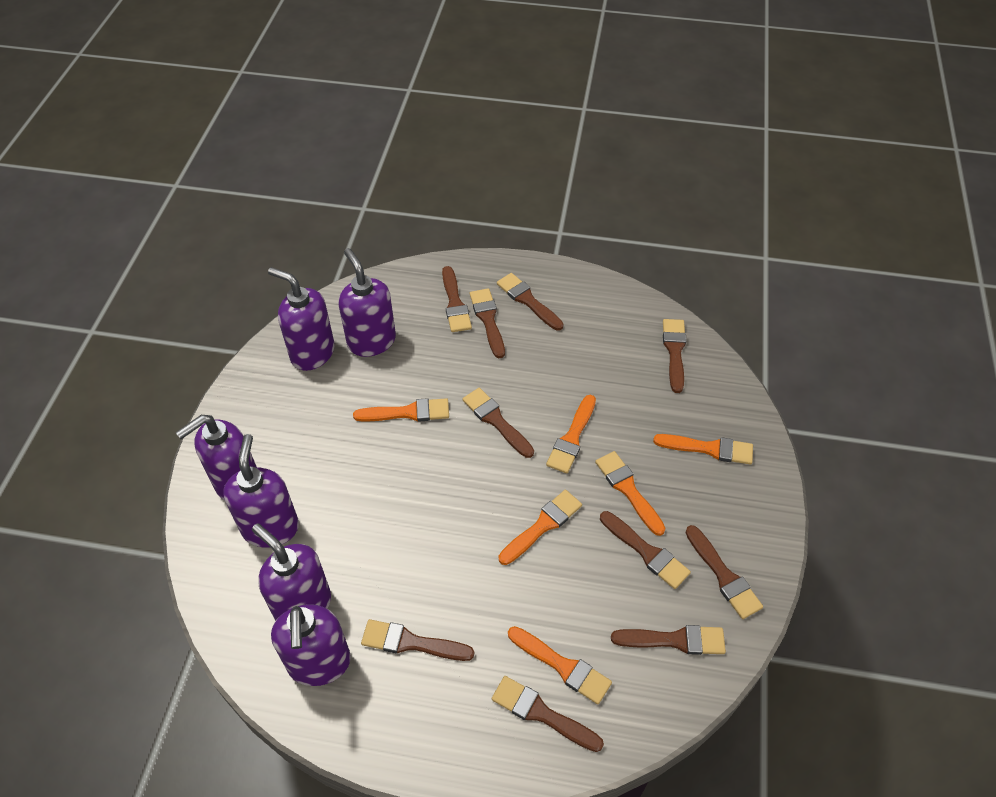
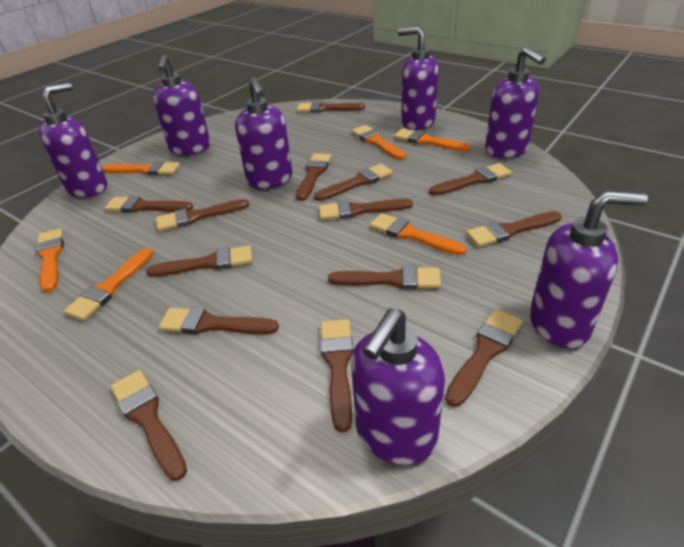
brown brush: [361,619,475,661] [442,266,472,332] [462,388,534,458] [470,288,505,358] [492,676,604,752] [497,273,564,331] [600,511,691,589] [611,625,726,655] [663,319,687,393] [685,525,763,619] = 10 -> [104,196,193,213] [111,370,187,481] [146,246,252,277] [156,199,249,231] [158,307,279,334] [296,153,332,201] [297,101,365,113] [314,164,393,201] [319,199,413,220] [320,319,353,432] [328,266,441,289] [429,163,512,196] [445,309,523,407] [466,211,562,247] = 14
purple soap dispenser: [176,415,257,501] [223,434,299,548] [252,523,331,621] [268,267,334,371] [271,604,351,686] [339,248,396,357] = 6 -> [39,83,107,197] [153,55,210,155] [235,78,293,189] [351,308,445,465] [398,27,439,130] [485,47,546,158] [530,191,648,348] = 7

